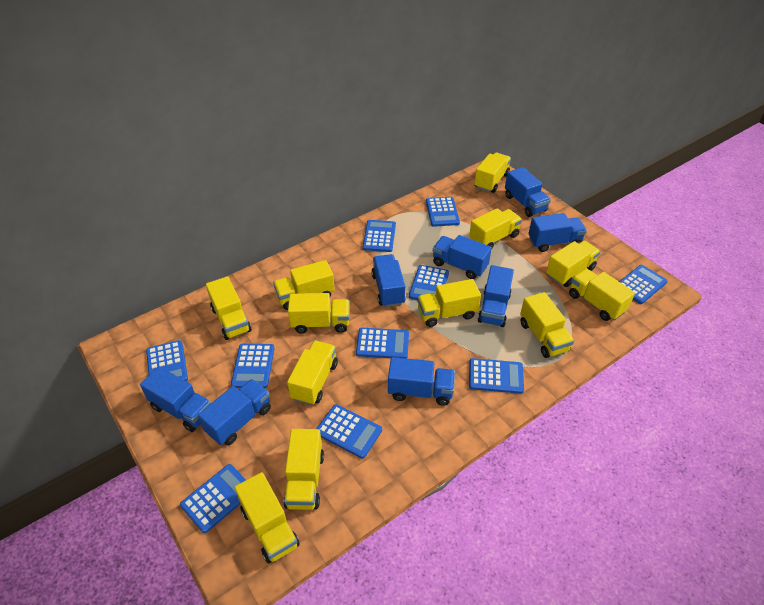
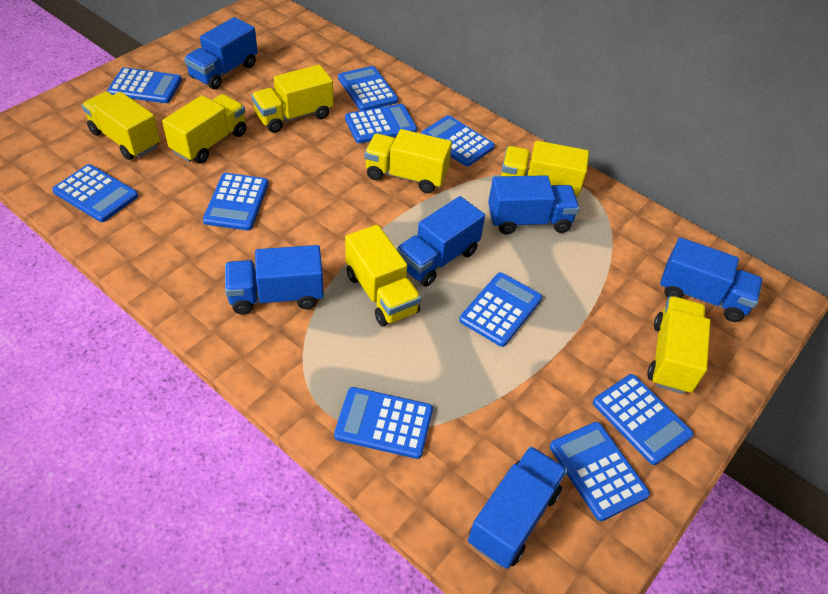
blue truck: [140,366,211,432] [198,379,271,445] [371,254,406,307] [388,357,455,406] [433,235,492,279] [478,265,514,327] [505,167,551,217] [528,213,587,252] = 8 -> [184,17,258,89] [225,245,324,314] [396,196,485,287] [468,446,567,569] [488,175,579,234] [660,237,763,322] = 6
yellow truck: [206,276,251,340] [235,472,300,564] [273,260,335,310] [283,429,324,510] [287,340,338,405] [288,293,350,334] [417,279,481,327] [469,208,522,248] [474,152,511,193] [520,292,574,358] [546,241,600,287] [569,269,635,321] = 12 -> [82,91,160,160] [162,94,246,163] [251,65,334,133] [345,224,421,326] [364,129,452,193] [501,141,589,197] [647,296,711,394] = 7

